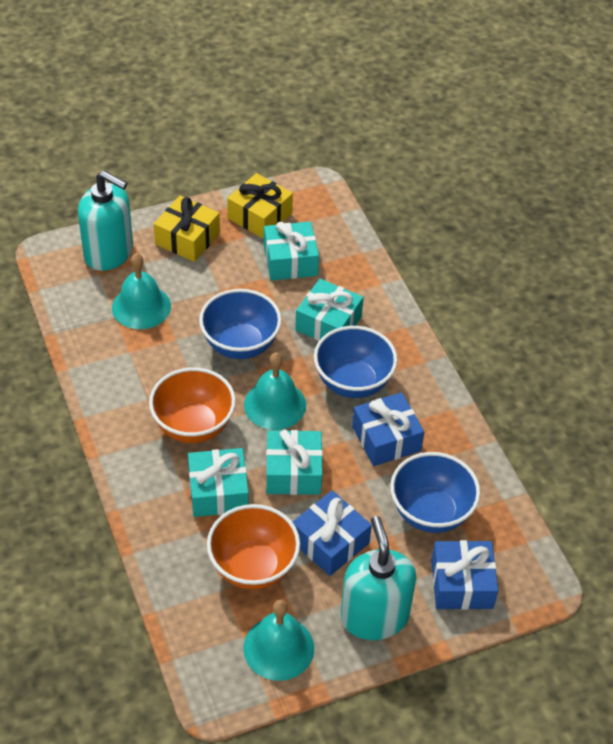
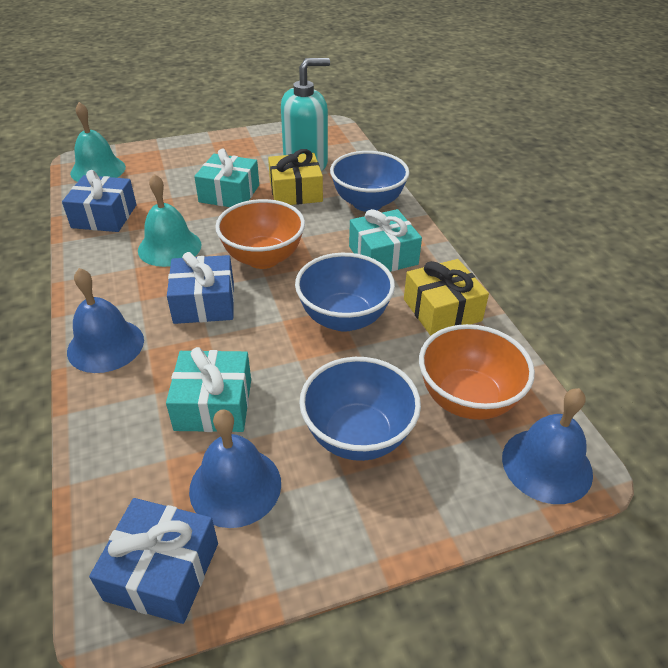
blue bell: none = 0 -> [67,268,144,373] [189,409,281,528] [502,388,593,504] = 3
turquoise bell: [112,253,171,329] [243,600,314,681] [244,352,306,430] = 3 -> [70,102,126,182] [138,174,201,267] = 2
turquoise gift: [188,448,249,517] [264,222,319,281] [266,430,323,495] [295,279,364,341] = 4 -> [166,347,251,432] [194,149,259,207] [349,209,422,272] = 3
turquoise soap dispenser: [78,171,133,271] [341,516,417,640] = 2 -> [281,58,330,171] = 1

